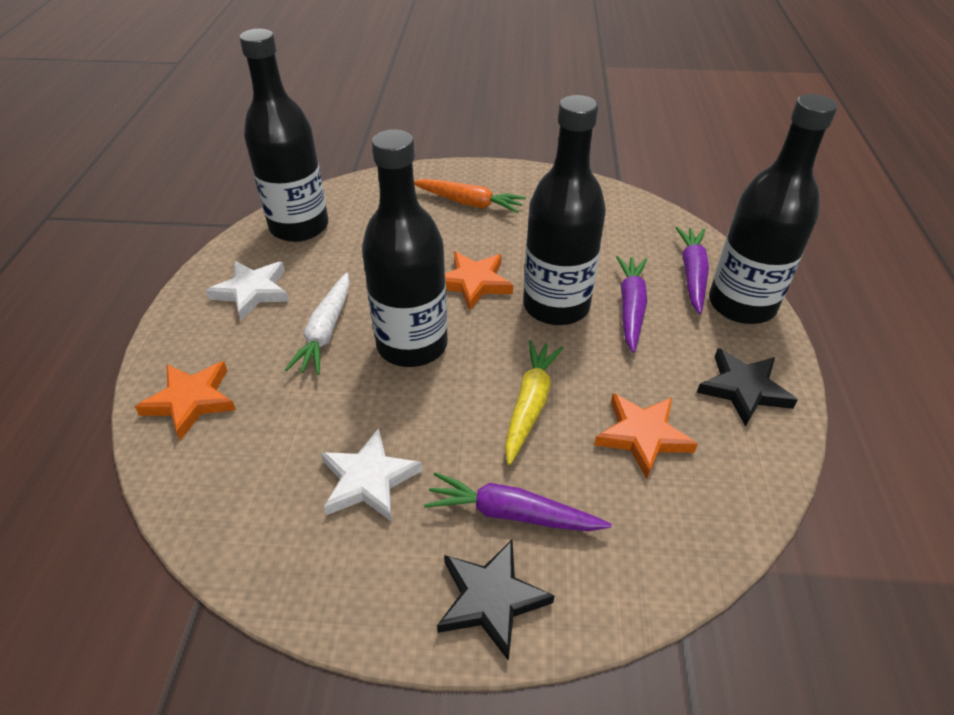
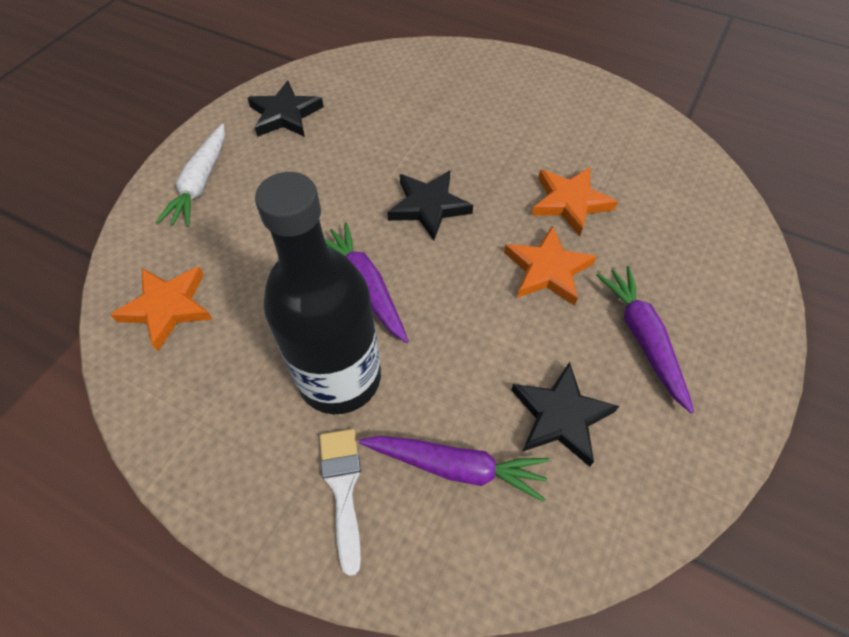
black bottle: [239,29,329,242] [362,129,448,367] [523,95,606,325] [709,94,837,324] = 4 -> [255,172,381,414] = 1
black star: [437,540,555,661] [697,348,798,427] = 2 -> [248,81,324,137] [388,171,473,240] [511,362,619,467] = 3
orange carrot: [414,179,526,213] = 1 -> none = 0
white brush: none = 0 -> [320,429,361,576] = 1
white star: [205,261,289,320] [321,428,423,522] = 2 -> none = 0
yellow carrot: [505,340,563,465] = 1 -> none = 0

